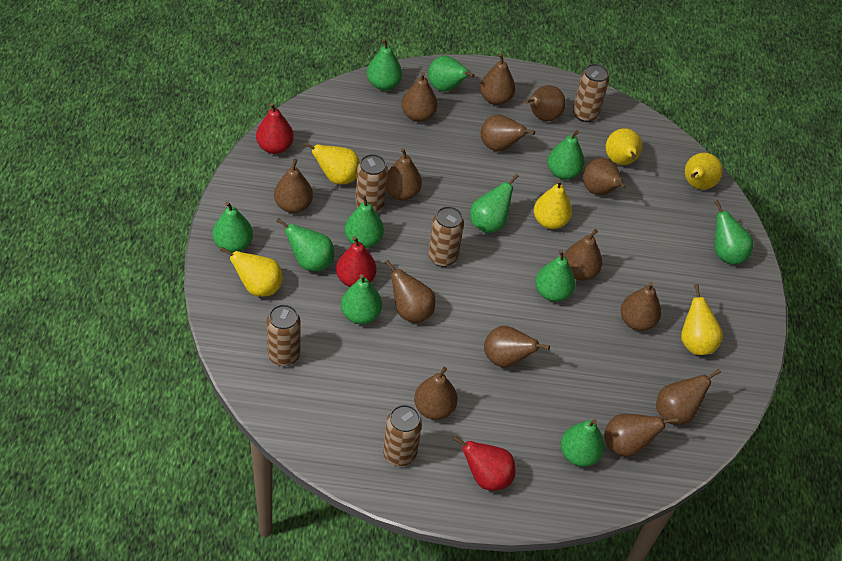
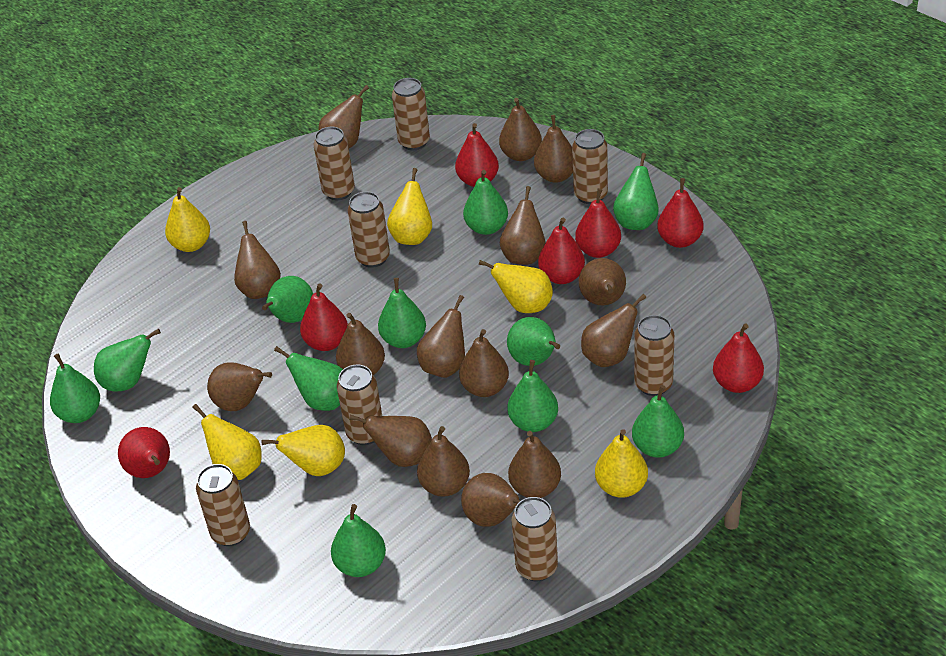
brown can: [266,304,301,366] [355,154,388,213] [383,405,422,466] [428,206,464,267] [573,64,609,122] = 5 -> [196,464,250,546] [314,127,355,200] [337,364,382,445] [348,192,390,268] [392,78,430,150] [512,497,558,581] [572,129,608,204] [634,315,674,396] = 8
brown pear: [274,159,313,213] [385,260,435,323] [386,148,422,201] [401,72,438,122] [414,367,458,420] [480,53,515,105] [481,115,535,151] [484,326,550,368] [525,85,566,121] [564,229,603,281] [583,158,626,195] [604,414,678,457] [621,282,661,331] [656,369,721,425] = 14 -> [207,362,272,411] [234,221,281,299] [318,85,369,148] [336,313,385,375] [349,415,432,467] [417,295,465,378] [417,426,470,497] [459,329,509,397] [461,473,520,527] [499,98,542,161] [500,186,545,265] [508,431,561,498] [534,115,573,183] [579,258,626,305] [581,294,646,367] = 15
red pear: [256,103,294,154] [336,236,376,287] [453,436,516,491] = 3 -> [118,427,170,478] [300,283,348,351] [455,123,499,187] [538,218,585,284] [575,188,621,258] [657,178,703,248] [713,324,764,393] = 7

